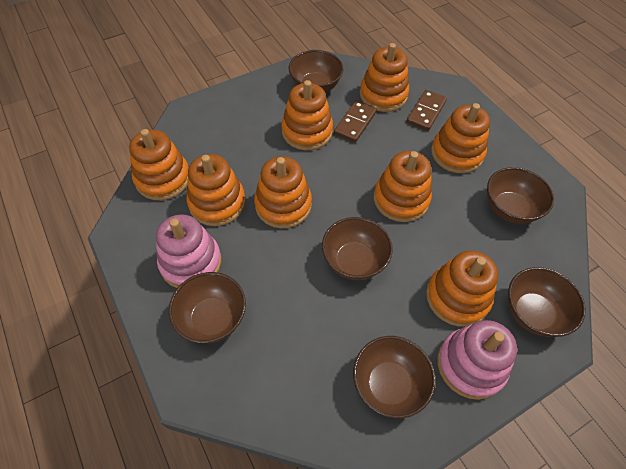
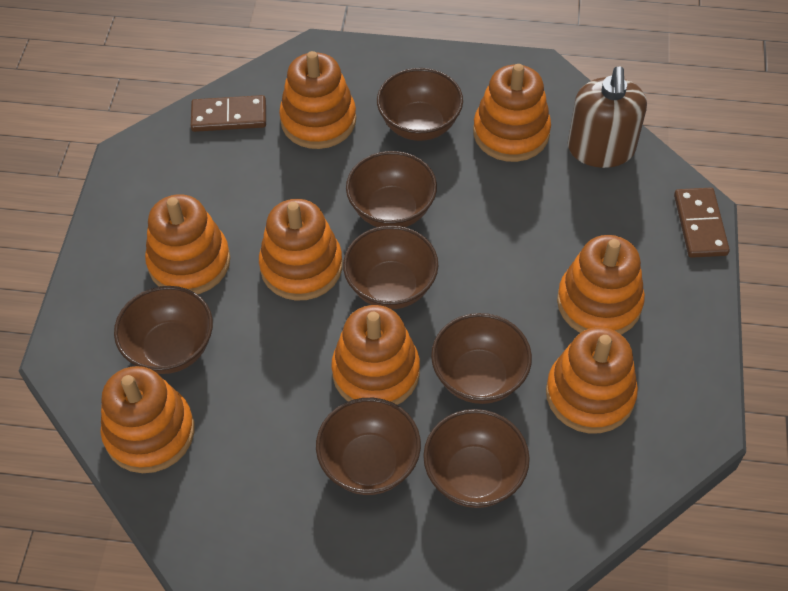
brown bowl: [169,272,246,343] [289,50,343,93] [322,217,393,280] [353,336,436,418] [487,167,554,224] [508,267,586,337] = 6 -> [114,286,213,374] [316,398,421,495] [343,225,438,309] [346,151,437,227] [377,68,463,141] [423,409,530,508] [431,313,532,404] = 7
brown soap dispenser: none = 0 -> [568,66,647,168] = 1
pink stacking toy: [156,214,221,288] [437,320,517,400] = 2 -> none = 0

